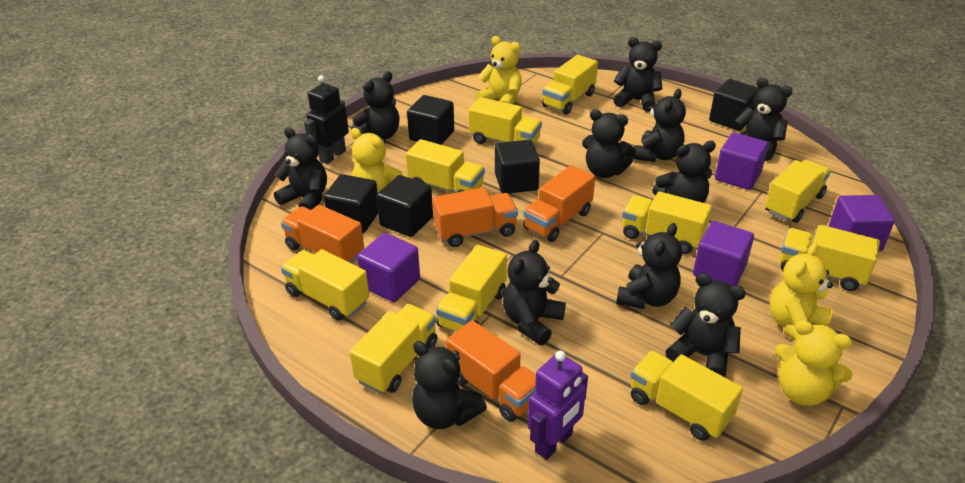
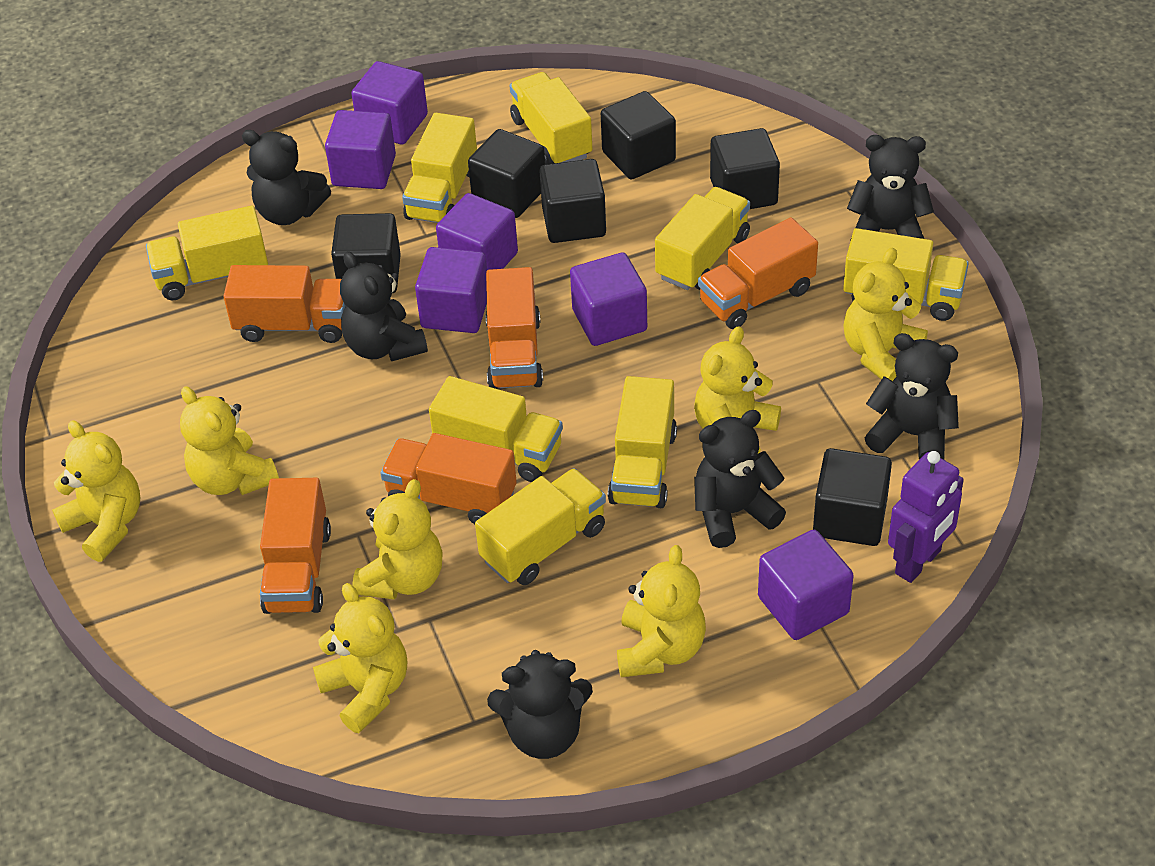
black cube: [324,174,378,234] [376,175,433,237] [407,95,454,145] [495,140,540,194] [709,79,760,131] = 5 -> [331,213,401,293] [468,129,545,218] [540,159,606,243] [601,91,676,179] [710,128,780,209] [813,448,892,546] = 6
black robot: [304,75,349,164] = 1 -> none = 0
black teddy bear: [274,127,327,210] [351,71,400,140] [412,341,487,429] [503,240,566,345] [582,109,636,178] [613,37,662,112] [616,223,682,309] [633,89,686,162] [652,141,716,203] [665,273,746,377] [735,78,793,161] = 11 -> [242,130,331,225] [340,251,428,361] [487,650,593,759] [694,410,786,548] [847,135,934,241] [865,333,959,460] = 6
orange truck: [281,205,364,263] [433,188,518,247] [446,320,536,422] [523,165,595,242] = 4 -> [223,265,346,343] [260,478,331,614] [381,433,517,524] [486,267,543,389] [698,217,818,329] = 5
purple cube: [357,233,420,302] [693,221,754,286] [715,132,769,190] [829,195,895,251] = 4 -> [325,110,396,189] [351,61,428,145] [415,247,487,333] [436,193,518,270] [570,252,647,346] [758,530,854,640] = 6
yellow teddy bear: [351,128,403,192] [475,36,522,104] [769,243,833,341] [775,320,853,406] = 4 -> [52,421,140,562] [180,386,279,495] [313,583,407,733] [352,479,443,600] [617,545,706,677] [694,326,781,454] [843,247,928,381] = 7
yellow truck: [281,249,369,320] [350,304,438,394] [406,139,485,193] [436,245,507,332] [468,97,542,144] [542,55,598,115] [622,191,712,254] [631,351,743,441] [765,160,831,223] [780,225,880,291] = 10 -> [146,206,268,300] [402,113,477,223] [429,376,563,482] [475,468,606,585] [509,72,592,165] [608,376,677,508] [655,187,750,290] [843,228,969,321] = 8

